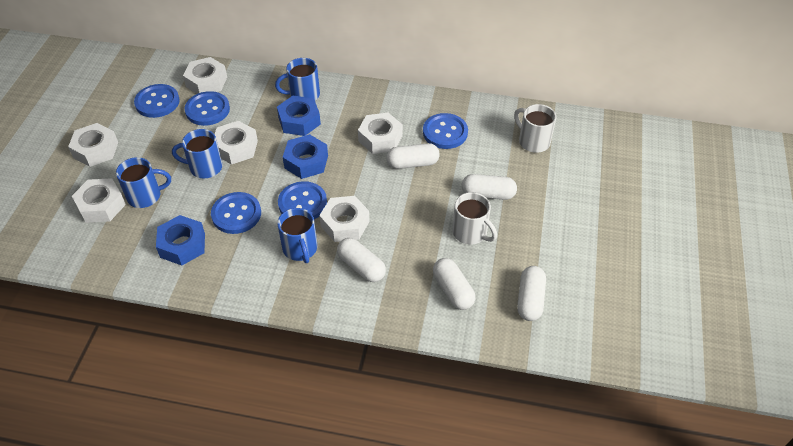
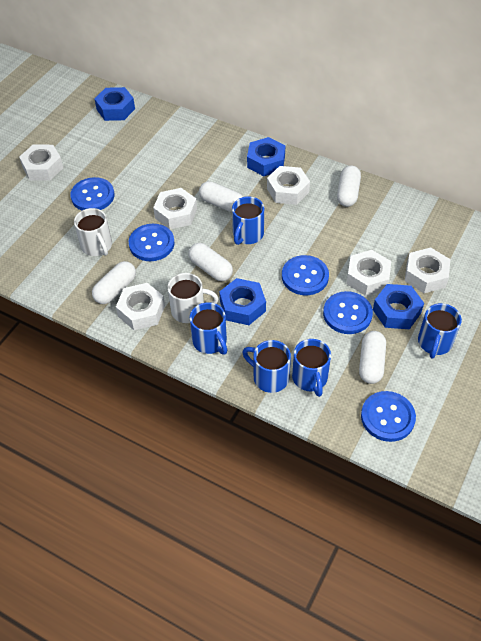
blue mug: [116,157,171,208] [172,129,223,179] [275,58,320,101] [277,208,317,263] = 4 -> [190,302,227,355] [232,196,264,245] [242,340,291,393] [292,339,331,397] [418,303,462,359] = 5
blue nut: [156,215,205,266] [277,96,321,136] [283,134,328,179] = 3 -> [95,87,135,121] [219,278,266,325] [247,137,286,176] [373,284,424,329] = 4

